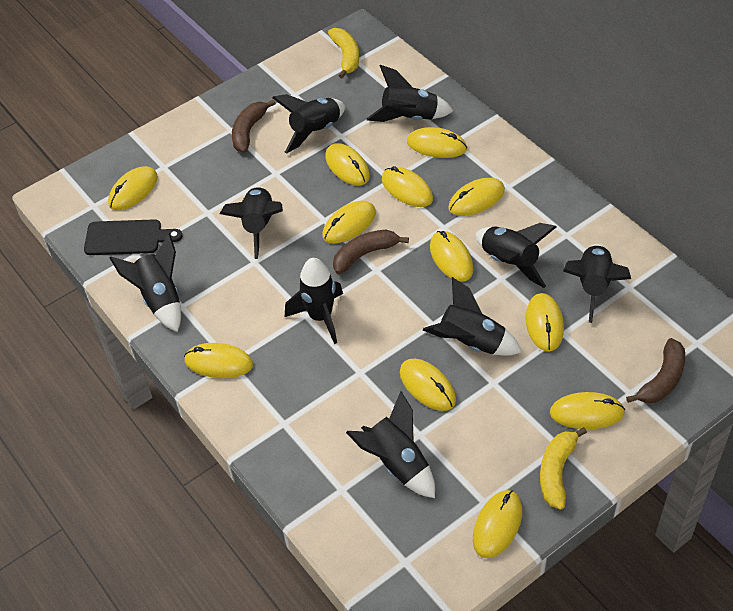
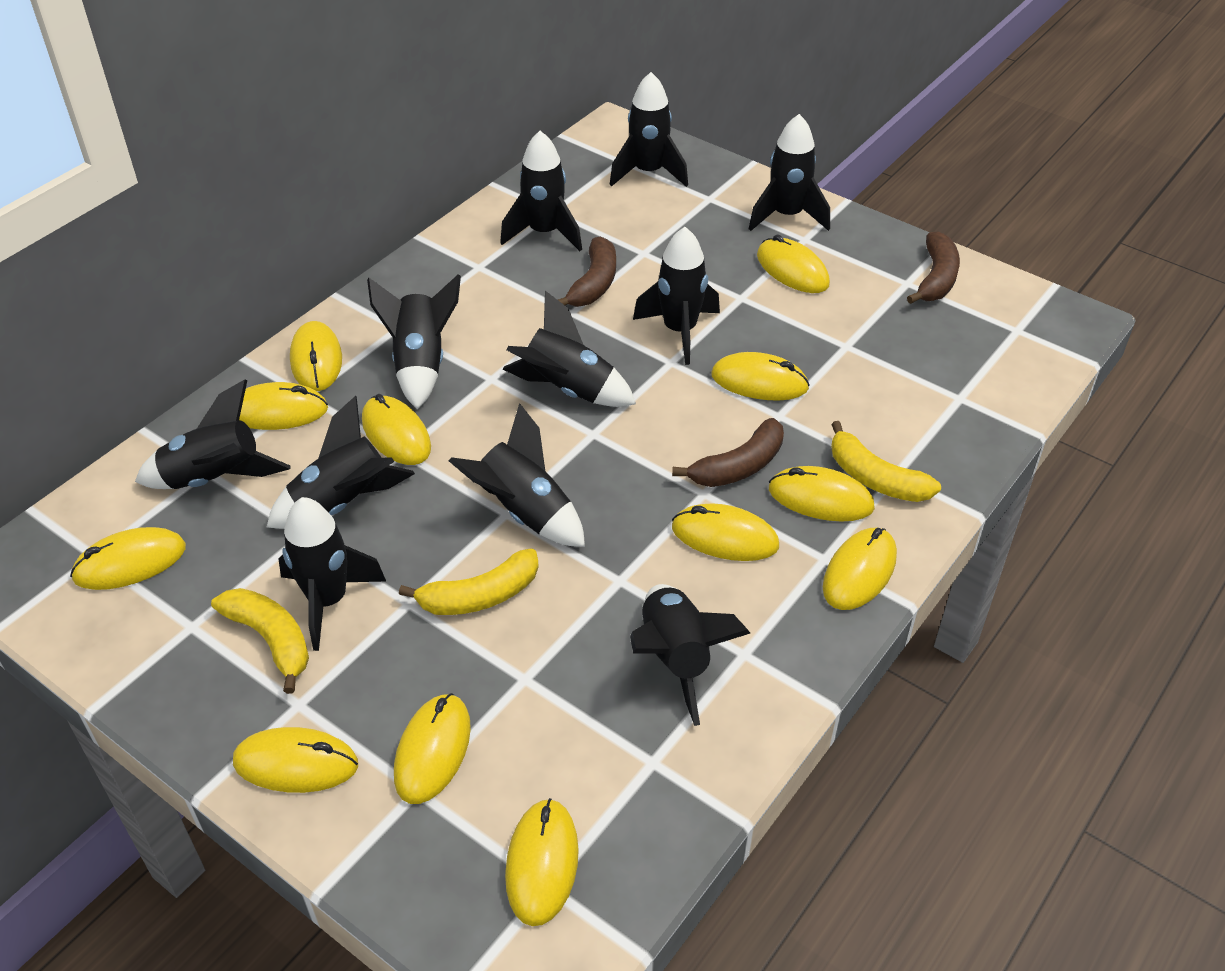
black cutting board: [84,219,182,255] = 1 -> none = 0
black rocket: [110,234,181,332] [220,186,283,259] [272,94,345,154] [285,258,343,344] [346,391,435,498] [367,65,453,122] [423,277,522,356] [476,223,556,288] [563,244,631,323] = 9 -> [135,379,291,489] [267,396,415,529] [278,497,386,651] [367,274,461,409] [449,403,585,547] [500,131,582,251] [503,291,636,407] [610,72,688,187] [630,584,750,726] [633,227,720,365] [749,114,830,231] = 11
yellow banana: [328,28,359,78] [540,427,587,509] = 2 -> [211,588,309,694] [399,549,539,615] [831,421,941,502] = 3

